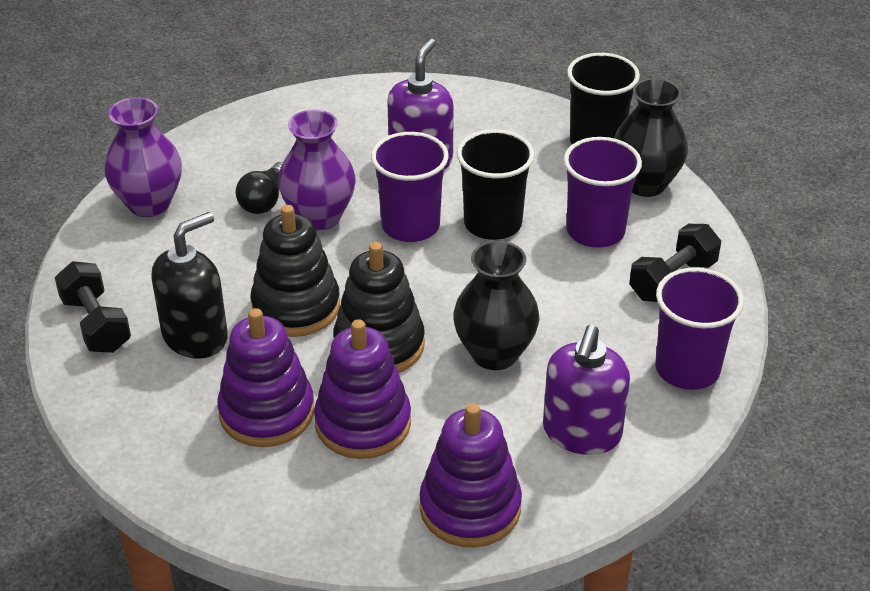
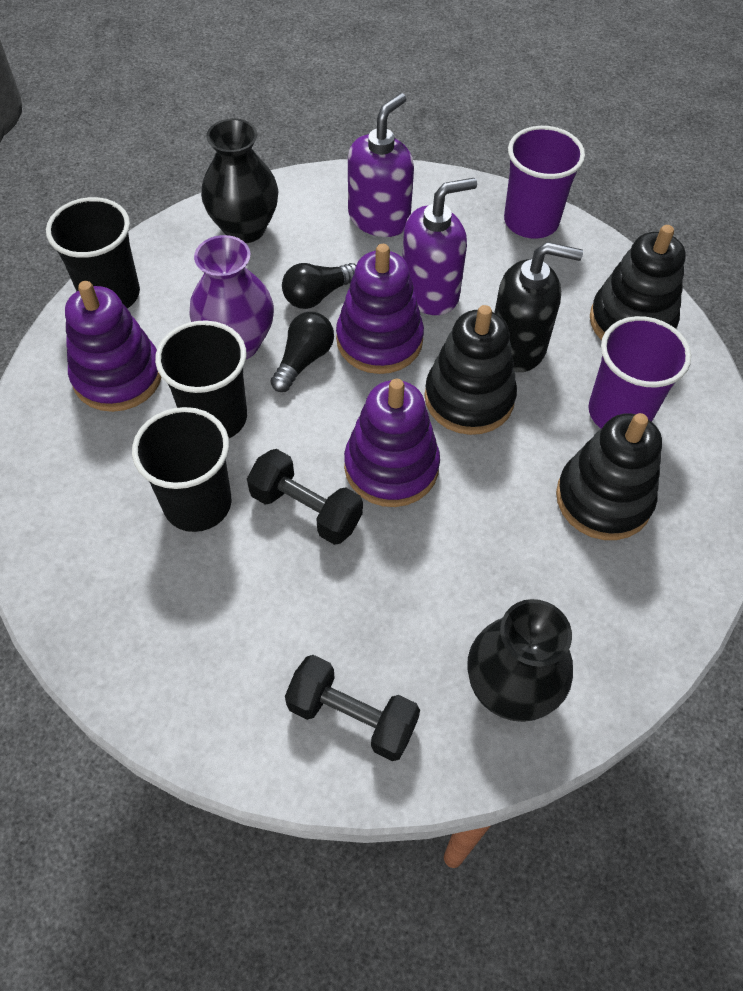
black cup: [457,130,534,240] [567,53,640,144] = 2 -> [46,197,140,308] [132,407,232,532] [155,320,247,438] = 3
black light bulb: [235,162,283,214] = 1 -> [271,312,334,392] [282,263,356,309] = 2
black stacking toy: [251,205,340,337] [333,242,425,373] = 2 -> [425,305,517,435] [556,413,662,540] [590,225,686,340] = 3
purple cup: [371,132,449,242] [564,137,642,248] [655,268,744,390] = 3 -> [504,126,585,239] [588,316,691,428] = 2
purple vase: [104,97,182,217] [278,110,356,230] = 2 -> [189,235,274,359] = 1

